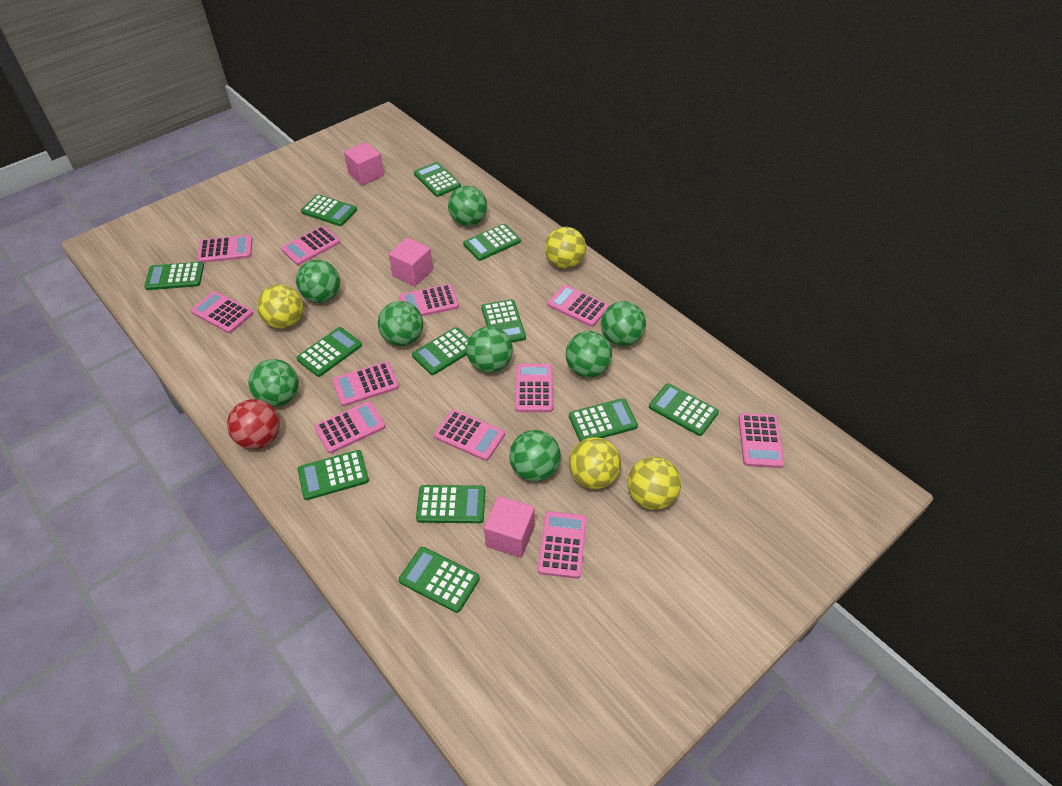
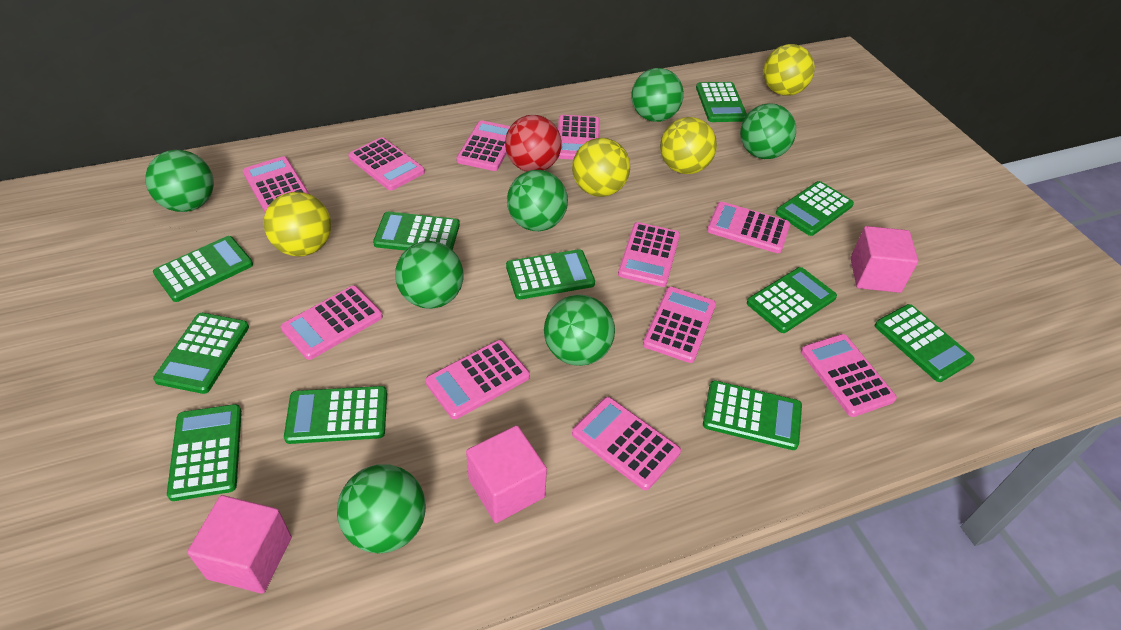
green ball: [248,359,299,407] [296,260,340,303] [378,301,423,346] [448,186,487,226] [467,326,513,373] [509,430,561,482] [566,331,612,378] [601,301,646,346] = 8 -> [145,150,214,212] [337,464,426,553] [395,241,464,309] [507,170,568,231] [544,294,615,366] [631,68,684,122] [740,103,796,159] = 7
green calculator: [144,262,204,290] [296,327,362,377] [298,450,369,500] [301,194,357,226] [399,547,480,613] [412,327,469,375] [414,162,461,197] [416,485,485,523] [463,224,521,261] [481,299,526,343] [569,398,638,442] [649,383,719,436] = 12 -> [153,236,253,302] [153,313,249,394] [167,404,242,501] [284,386,387,444] [373,212,460,251] [506,249,595,300] [696,82,747,122] [703,380,802,450] [747,267,837,333] [776,181,854,236] [875,304,975,382] = 11

